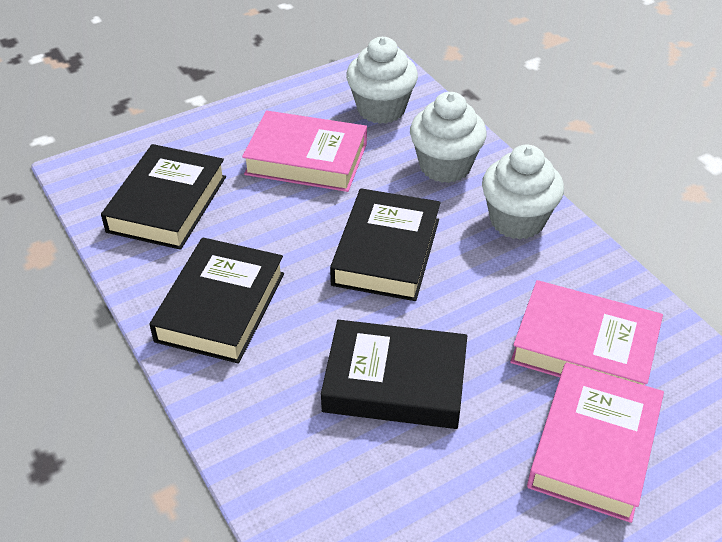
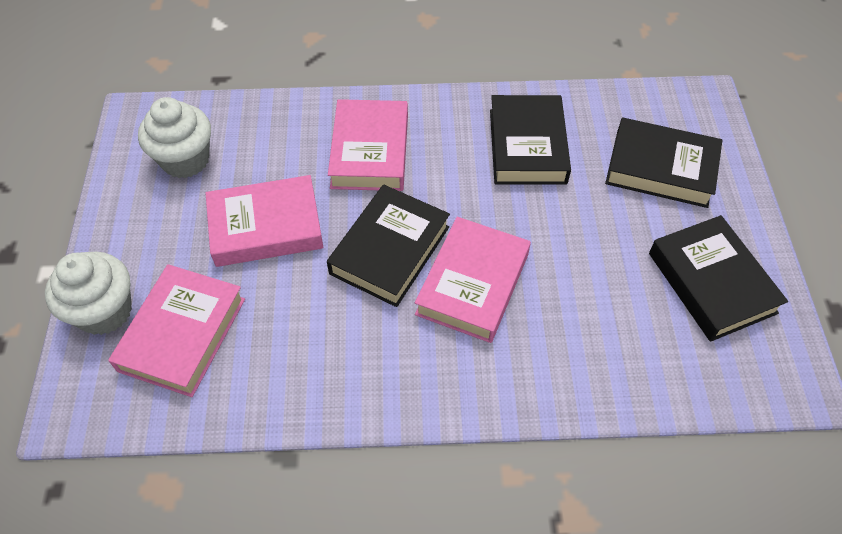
pink book: [242,111,367,192] [510,280,663,385] [527,362,664,523] = 3 -> [108,264,245,397] [206,175,323,267] [328,99,408,191] [415,217,531,343] = 4
white cupcake: [346,37,418,124] [410,92,487,183] [482,145,564,239] = 3 -> [45,252,132,335] [138,97,211,178] = 2

